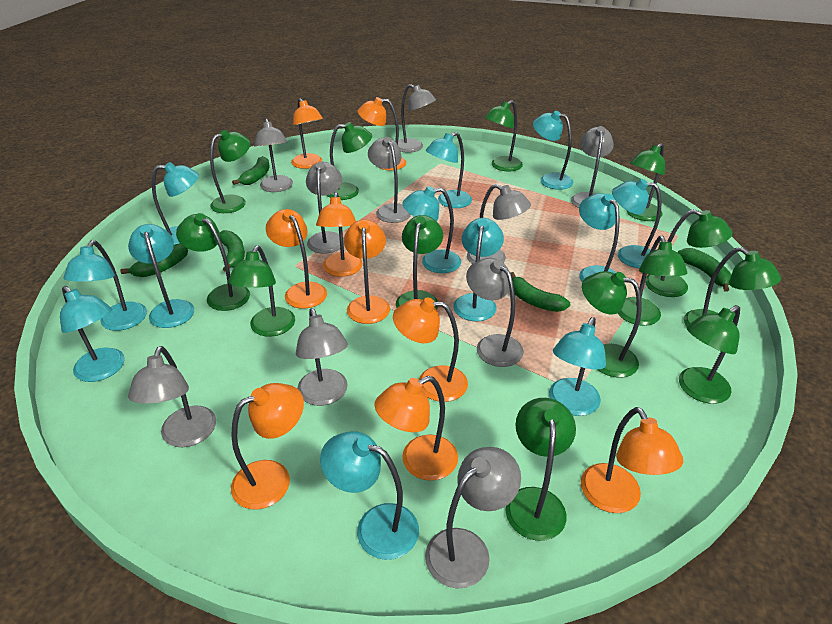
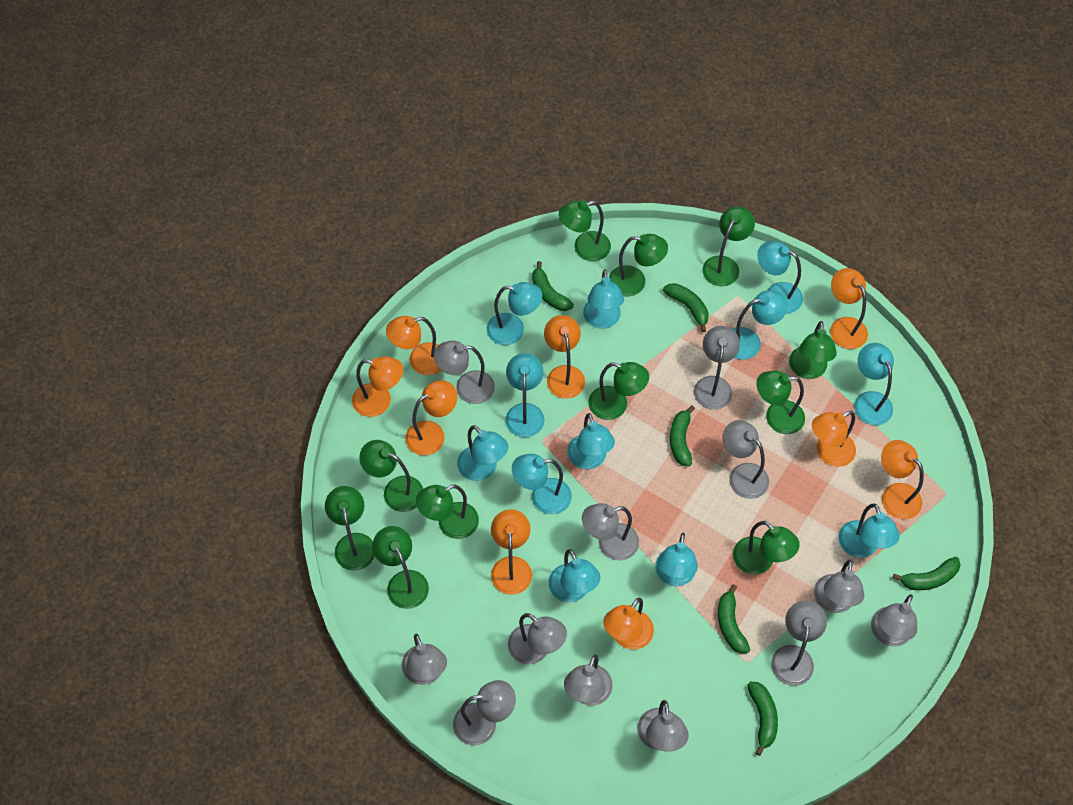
green banana: [120,243,188,277] [220,230,245,272] [232,156,269,185] [511,272,570,312] [678,248,731,292] = 5 -> [532,261,574,311] [663,283,709,332] [670,405,695,467] [718,584,750,653] [747,682,778,756] [893,557,961,590] = 6
green lamp: [176,213,250,311] [210,130,250,213] [228,245,295,337] [327,122,372,200] [396,215,443,310] [484,100,523,172] [505,398,576,541] [582,271,641,378] [618,236,687,326] [626,143,665,221] [645,209,733,297] [679,305,740,404] [684,247,781,327] = 13 -> [325,486,375,571] [359,440,423,512] [372,526,429,609] [416,485,479,539] [559,200,611,261] [588,362,649,420] [609,234,668,296] [702,206,755,286] [733,521,800,575] [756,371,805,435] [789,321,837,379] = 11
grey lamp: [128,346,216,447] [254,118,293,192] [296,308,348,406] [306,162,344,254] [368,137,411,223] [398,84,436,153] [425,447,521,588] [466,258,524,367] [467,184,531,264] [571,126,614,208] = 10 -> [402,634,447,685] [434,341,495,404] [453,680,516,745] [508,613,567,664] [564,655,613,705] [582,503,639,561] [638,700,689,752] [694,326,740,410] [723,420,769,499] [771,600,827,686] [814,560,864,613] [871,594,917,647] = 12

